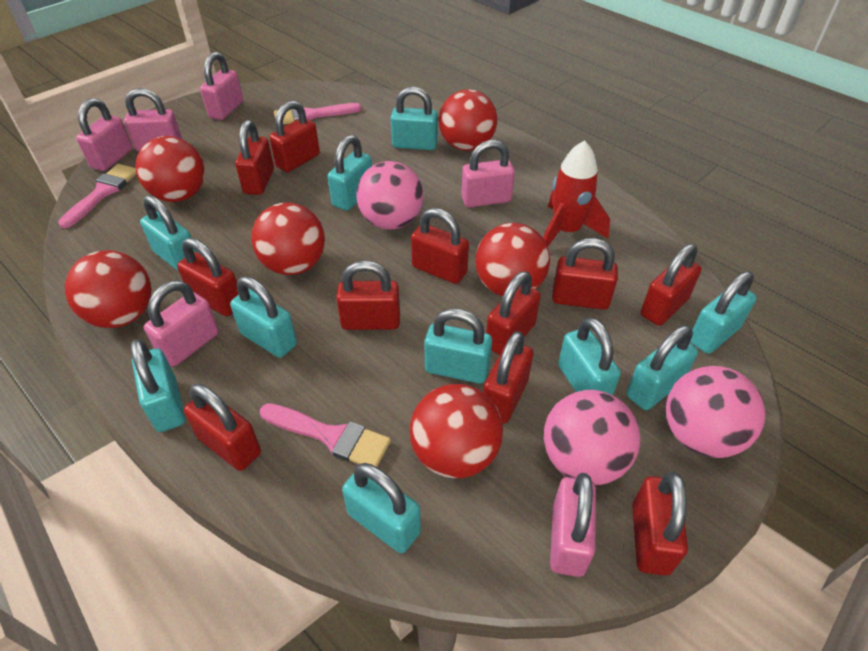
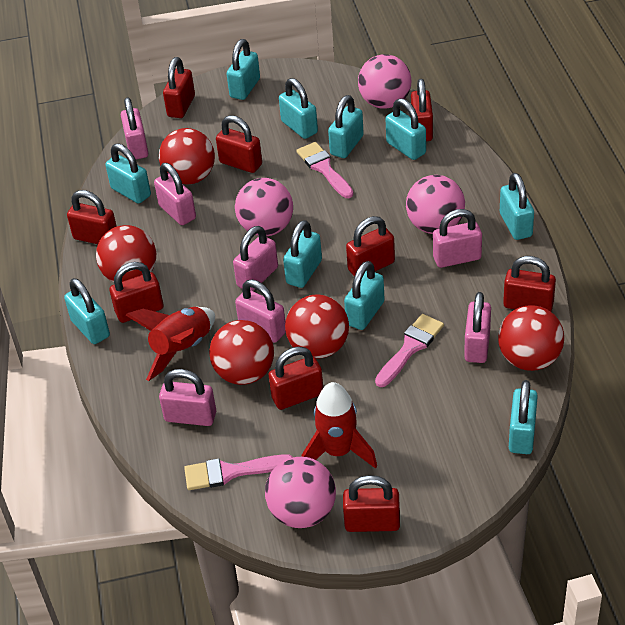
pink ball: [356,161,424,229] [544,390,640,485] [666,366,765,458] = 3 -> [235,178,293,236] [265,457,336,528] [358,54,412,109] [406,175,465,234] = 4
pink padlock: [76,98,133,171] [124,88,182,151] [144,280,219,367] [200,52,243,120] [461,140,515,208] [550,473,596,577] = 6 -> [121,97,148,159] [154,163,196,225] [159,369,216,426] [233,226,278,291] [235,280,286,343] [433,209,482,268] [464,292,491,363] = 7
red ball: [65,250,152,328] [135,136,204,202] [251,202,325,275] [410,384,503,478] [439,89,497,151] [475,223,550,296] = 6 -> [96,225,156,282] [159,128,215,184] [209,320,274,385] [285,295,349,358] [498,305,564,371] = 5
red padlock: [177,238,239,316] [184,384,261,471] [235,120,274,195] [269,101,320,172] [336,261,400,330] [411,208,469,284] [483,331,533,424] [486,271,541,355] [552,238,618,310] [632,472,688,576] [641,244,701,326] = 11 -> [67,190,117,244] [110,262,164,323] [163,57,195,118] [216,115,262,173] [268,347,323,410] [343,475,400,532] [346,216,395,277] [411,79,433,141] [503,256,556,312] = 9
red rocket: [543,140,610,246] = 1 -> [126,307,215,381] [302,382,377,469] = 2

